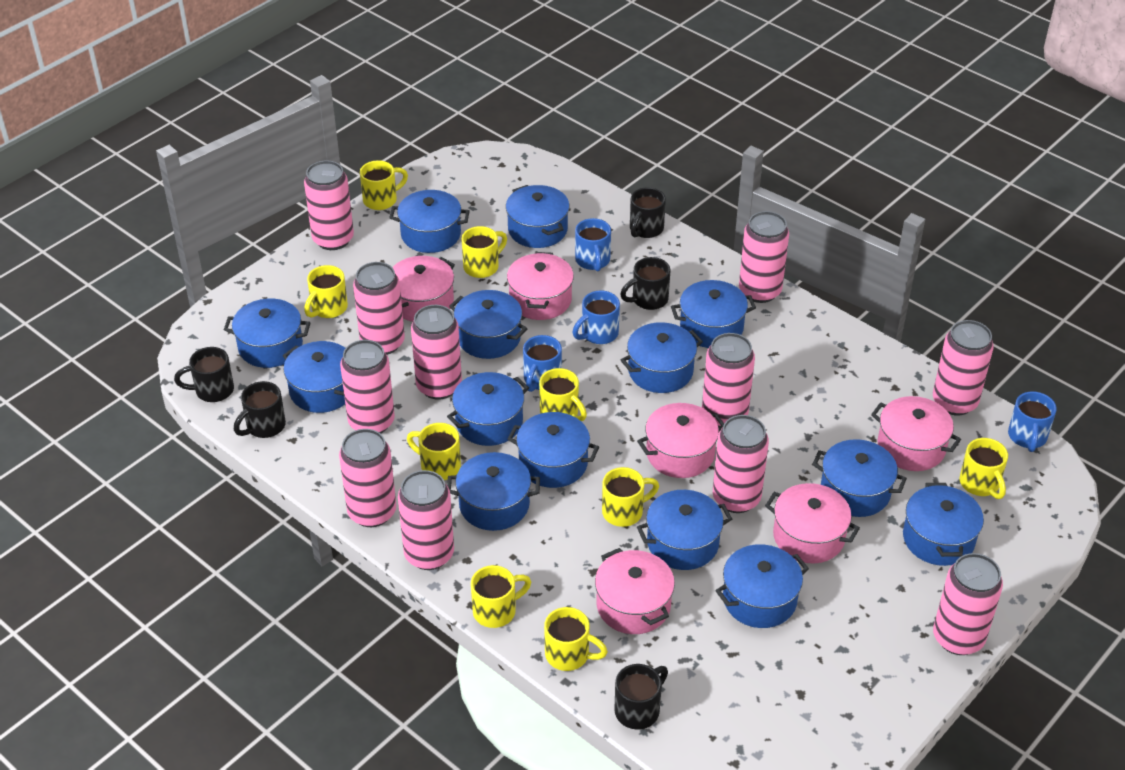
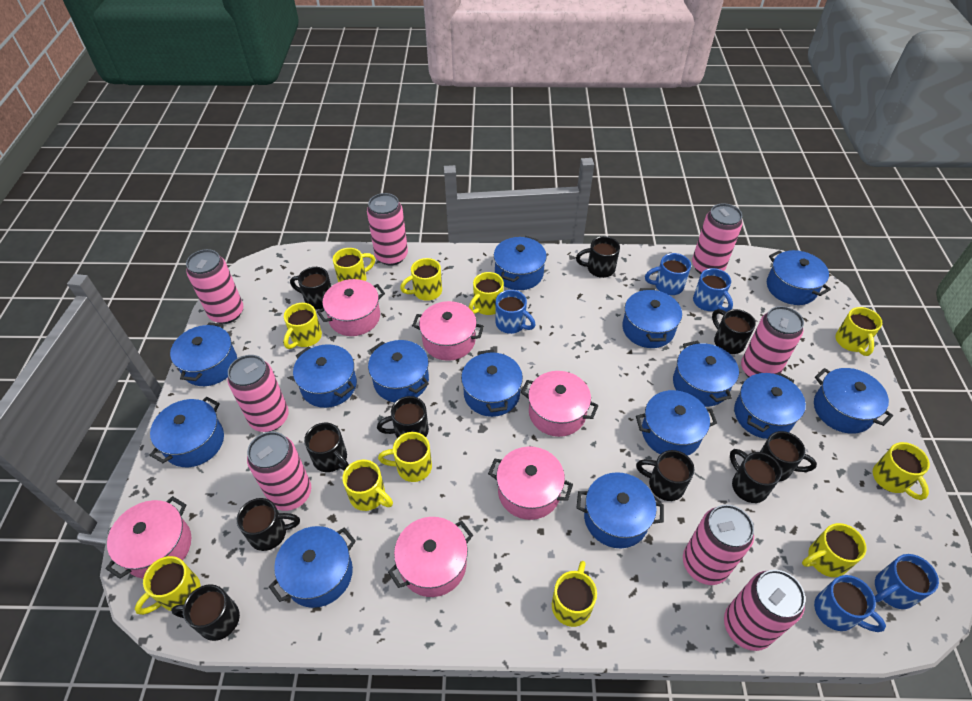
black mug: [174,347,234,402] [234,381,286,438] [614,664,668,729] [620,257,670,310] [630,187,666,238] = 5 -> [171,584,240,641] [237,498,300,551] [290,267,331,309] [304,423,349,472] [377,396,429,438] [576,236,620,278] [636,450,695,501] [712,309,755,354] [730,449,782,503] [760,431,817,481] = 10
blue mug: [523,335,562,392] [572,290,620,344] [575,218,611,272] [1008,391,1057,452] = 4 -> [496,290,535,334] [645,253,691,295] [693,268,733,312] [814,575,886,632] [875,554,939,609] = 5
pink can: [304,161,354,250] [339,429,396,527] [340,340,395,433] [353,262,405,355] [398,470,454,570] [411,305,462,400] [702,333,755,428] [713,415,769,513] [739,211,789,303] [933,320,994,416] [933,553,1003,655] = 11 -> [186,249,243,324] [227,355,289,432] [247,432,311,511] [367,193,408,265] [683,504,754,585] [692,203,743,274] [724,570,805,651] [741,306,804,377] = 8
yellow mug: [304,265,348,318] [360,160,408,210] [407,423,461,480] [462,226,507,278] [471,565,531,628] [539,368,587,421] [544,607,608,671] [602,467,659,527] [959,438,1008,499] = 9 -> [135,556,201,615] [283,303,322,349] [333,248,375,282] [342,460,393,511] [378,432,432,482] [400,258,442,301] [469,272,504,315] [552,561,597,627] [802,523,867,577] [835,307,882,356] [873,442,930,500] = 11

